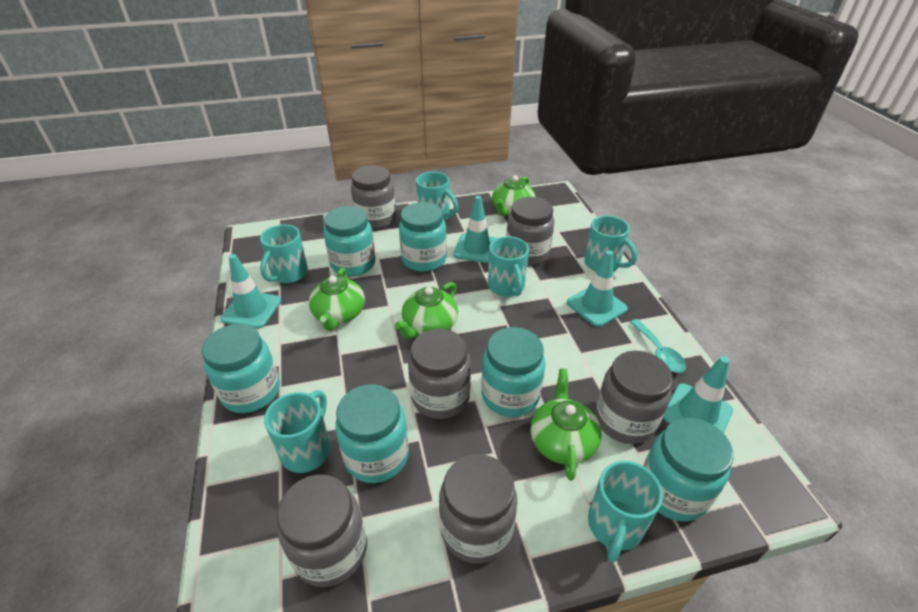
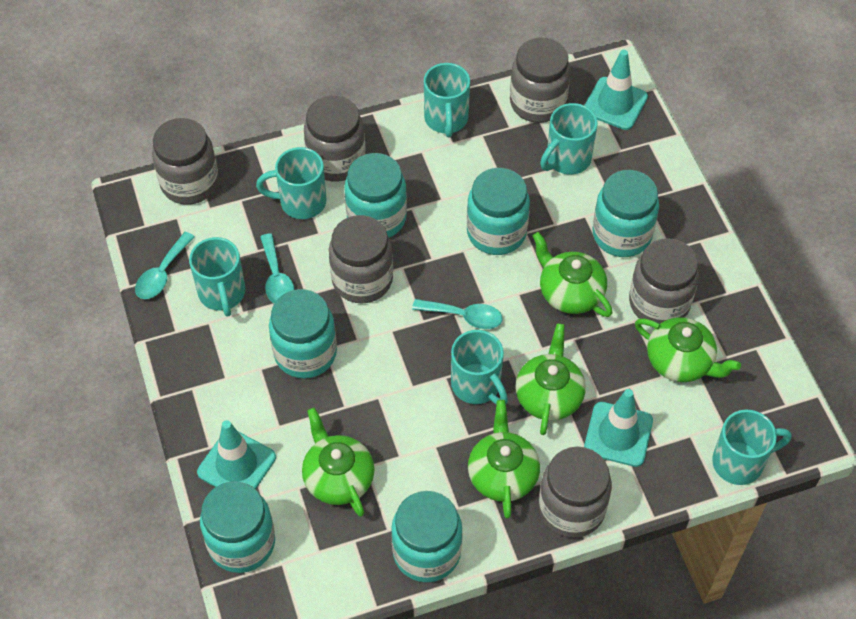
green teapot: [309,268,365,331] [395,282,458,339] [492,175,535,216] [530,369,602,481] = 4 -> [302,408,375,517] [468,400,540,519] [515,323,586,435] [532,232,612,317] [635,317,741,382] = 5
turquoise spoon: [630,319,686,373] = 1 -> [135,232,195,299] [260,234,294,304] [412,299,503,329] = 3
turquoise traffic cone: [220,254,282,329] [453,196,497,263] [567,250,628,327] [663,356,733,434] = 4 -> [197,420,276,489] [584,50,648,130] [584,389,653,467] = 3

